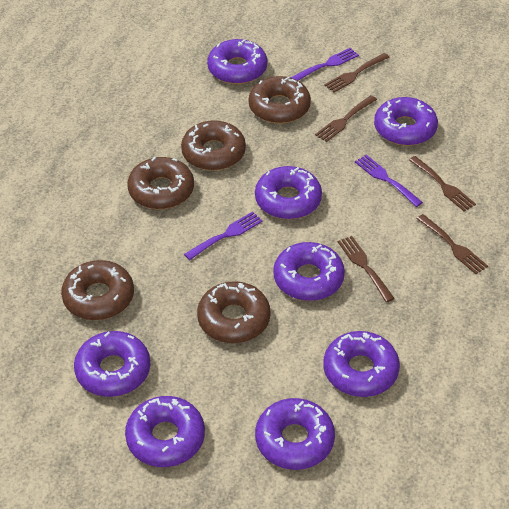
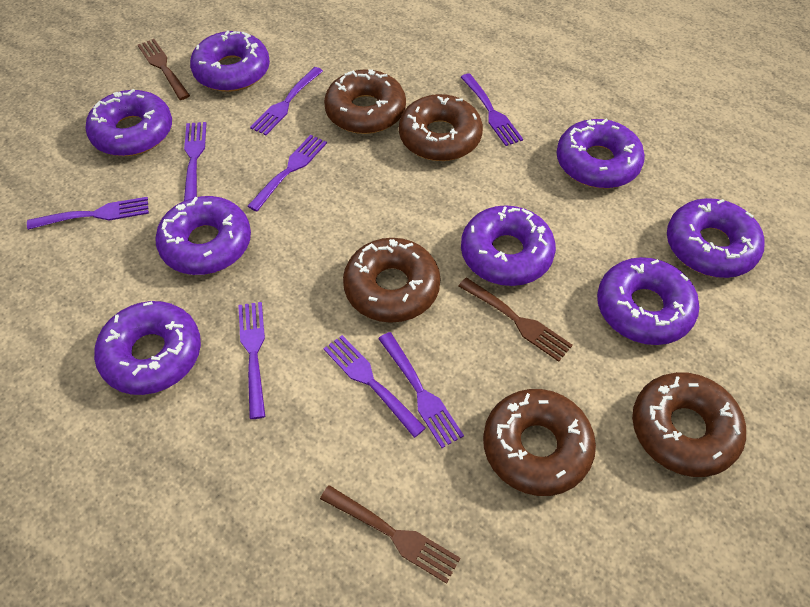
brown fork: [315,95,377,142] [324,53,390,92] [338,236,395,302] [409,156,476,211] [416,214,488,274] = 5 -> [138,39,190,100] [320,485,460,584] [459,278,573,362] = 3
purple fork: [184,212,263,260] [290,48,359,81] [355,155,423,207] = 3 -> [27,197,149,230] [184,122,206,201] [238,302,265,419] [247,135,327,212] [250,67,323,135] [323,335,426,438] [378,332,464,448] [461,73,523,146] = 8

